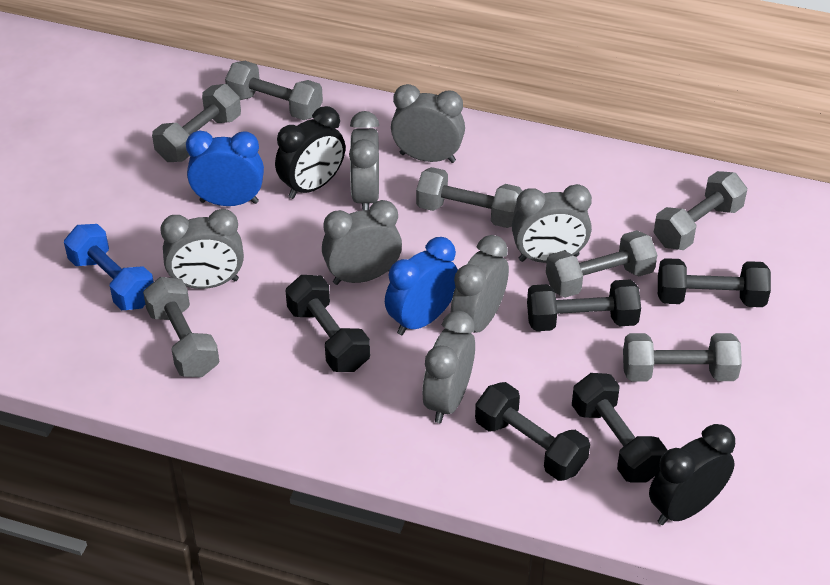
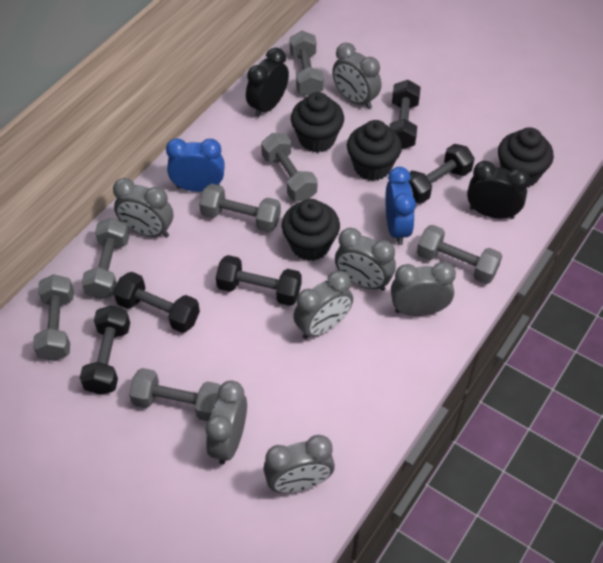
black cupcake: none = 0 -> [282,199,340,261] [291,92,344,152] [347,120,402,181] [498,127,554,187] = 4
blue dumbbell: [64,224,154,310] = 1 -> none = 0

